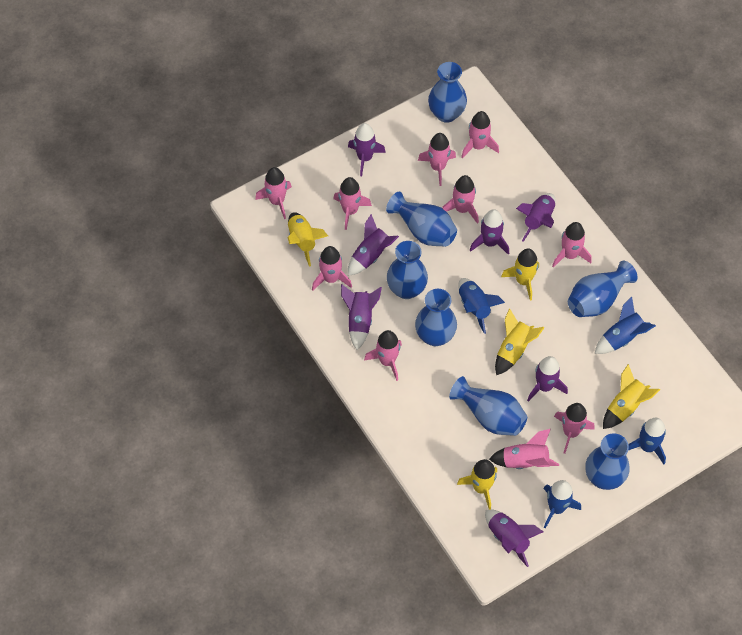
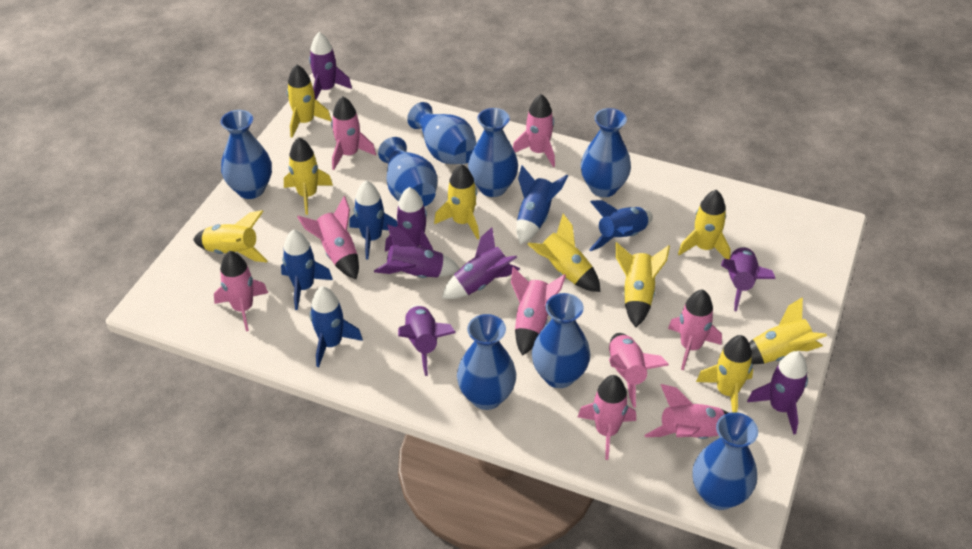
blue rocket: [458,278,505,334] [543,480,581,528] [595,297,656,354] [628,418,666,464] = 4 -> [281,230,333,310] [310,286,363,367] [349,180,398,260] [517,165,568,245] [589,200,653,251] = 5
blue vase: [386,192,457,247] [387,241,428,299] [415,289,457,346] [428,62,467,123] [449,376,527,436] [568,261,638,317] [585,433,630,490] = 7 -> [220,110,272,199] [378,137,437,207] [407,102,476,164] [457,314,516,410] [468,108,518,197] [532,293,590,388] [581,108,631,197] [693,412,758,510] = 8
pink rocket: [255,167,292,219] [312,246,352,290] [334,177,372,230] [364,330,402,381] [418,133,456,186] [442,175,479,224] [461,111,499,158] [489,429,559,469] [552,222,592,268] [554,403,595,453] = 10 -> [214,251,268,331] [297,196,359,279] [331,96,376,170] [511,267,566,356] [513,94,555,167] [578,375,636,460] [609,333,669,408] [645,384,728,439] [668,289,722,370] = 9
yellow rocket: [288,212,328,267] [457,459,497,509] [495,308,545,375] [501,248,539,301] [603,364,660,429] = 5 -> [193,210,268,262] [284,137,333,215] [287,64,331,138] [434,164,479,239] [527,214,600,292] [615,242,670,327] [678,190,731,259] [696,335,753,412] [749,297,827,364] = 9

